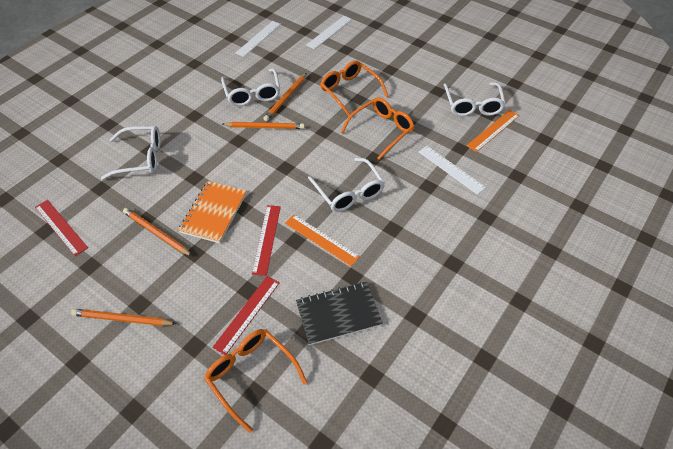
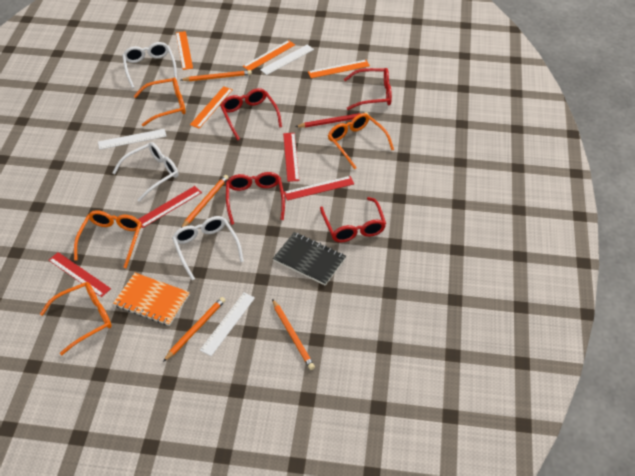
orange glasses: [204,329,307,433] [320,61,389,116] [341,97,414,160] = 3 -> [40,282,112,355] [74,210,142,268] [134,77,186,126] [328,113,394,169] = 4
orange ruler: [285,215,360,266] [466,110,520,152] = 2 -> [176,31,193,70] [190,86,233,128] [243,40,295,70] [308,60,370,78] = 4
red glasses: none = 0 -> [220,88,282,140] [226,172,285,225] [320,197,386,242] [344,68,392,110] = 4
red pencil: none = 0 -> [295,112,369,128] = 1
red ruler: [35,200,88,256] [212,276,280,355] [252,205,281,276] = 3 -> [49,252,111,297] [138,186,202,228] [283,133,299,182] [284,176,354,201] = 4
white glasses: [101,126,161,180] [221,69,280,106] [308,158,385,212] [444,82,506,116] = 4 -> [112,142,179,202] [122,42,177,88] [172,216,244,280] = 3

